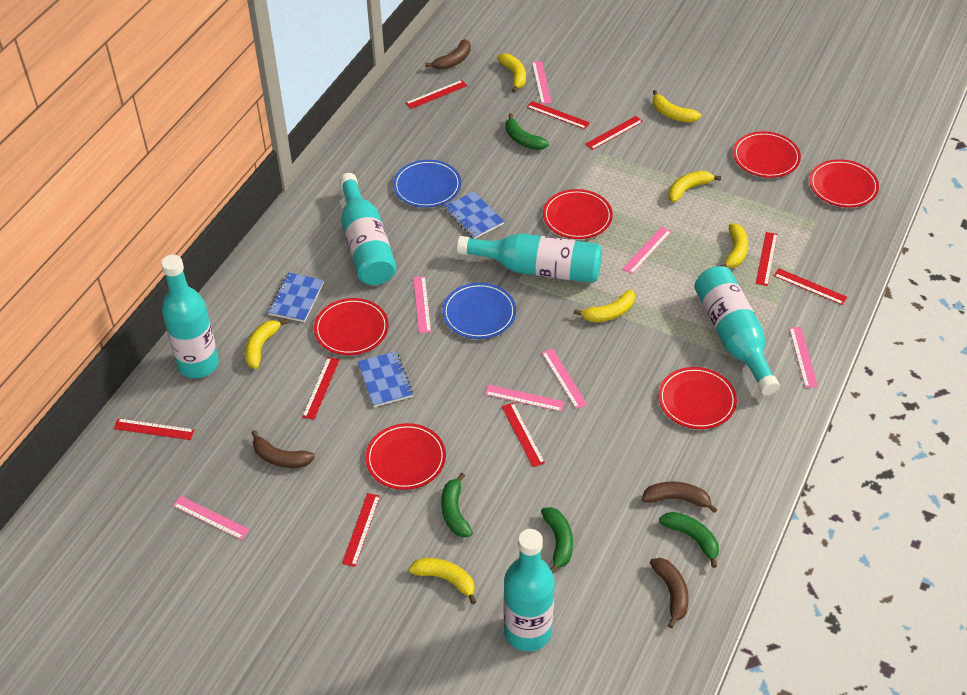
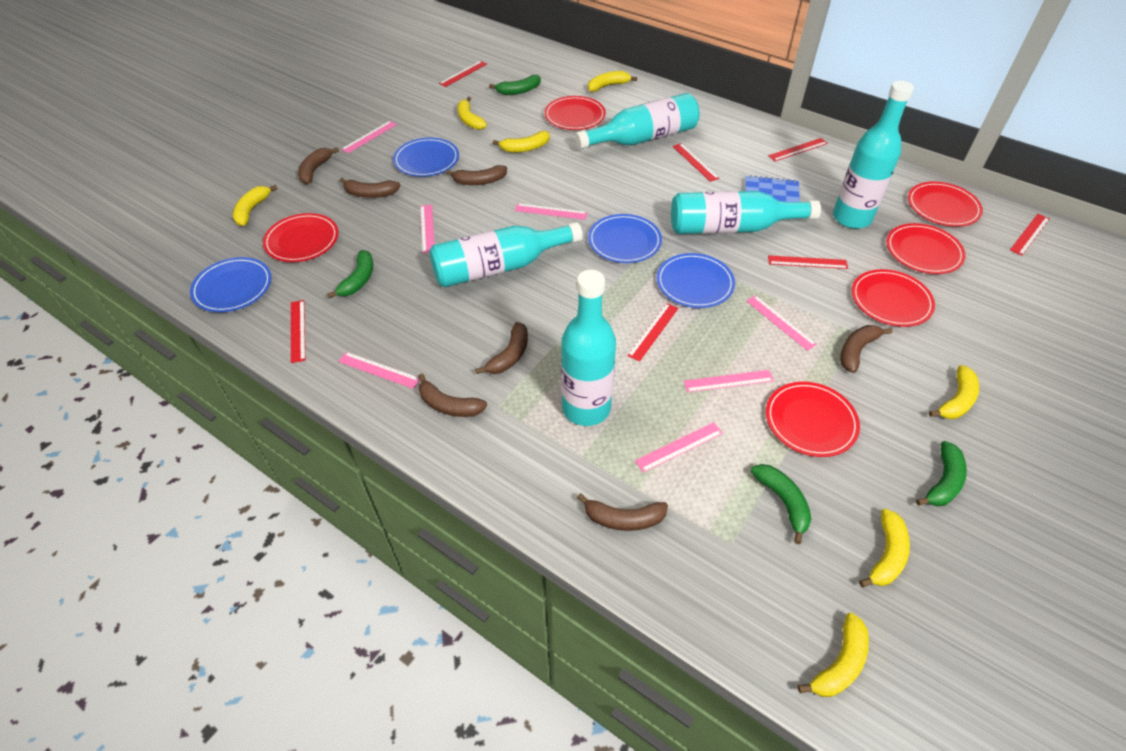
blue notebook: [268,272,324,322] [358,351,413,407] [444,191,504,239] = 3 -> [745,175,800,202] = 1
blue plate: [393,160,461,208] [442,283,516,339] = 2 -> [190,257,272,312] [393,138,459,177] [588,214,662,263] [657,253,735,308] = 4
brown banana: [251,430,315,468] [425,39,471,70] [642,482,717,513] [650,558,689,628] = 4 -> [298,147,339,184] [340,178,400,198] [418,374,487,417] [446,165,507,185] [475,322,528,374] [577,493,668,531] [840,325,893,373] = 7
red ruler: [114,418,195,440] [302,357,340,420] [342,493,380,567] [406,80,467,109] [502,402,545,467] [527,101,590,129] [585,116,643,150] [756,232,778,286] [774,268,847,305] = 9 -> [291,300,305,363] [439,61,487,87] [627,303,678,362] [672,143,719,182] [768,138,828,161] [768,255,848,269] [1010,214,1049,256] = 7

